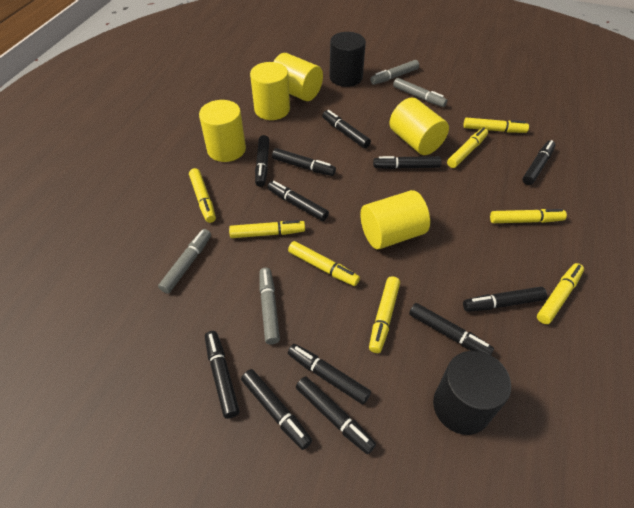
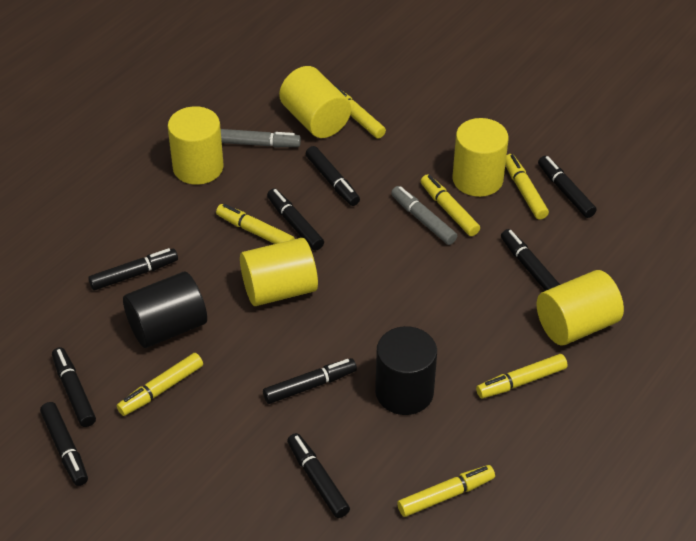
black marker: [205,331,239,419] [241,369,312,450] [255,135,269,187] [267,181,329,221] [272,148,336,176] [288,344,371,405] [296,376,376,455] [322,110,371,148] [373,156,442,169] [409,303,494,355] [463,287,547,312] [522,140,555,185] = 12 -> [40,402,88,486] [52,347,96,427] [88,248,178,291] [263,358,357,404] [267,188,324,251] [287,433,350,518] [306,146,360,206] [501,229,560,291] [538,156,597,218] = 9
grey marker: [158,229,211,294] [259,268,280,344] [370,60,419,85] [393,78,447,107] = 4 -> [221,129,301,147] [391,186,457,245] = 2
yellow marker: [189,168,216,223] [229,220,305,238] [288,241,360,286] [369,276,400,353] [447,127,488,168] [463,117,529,133] [490,209,567,223] [537,263,584,324] = 8 -> [117,353,203,416] [216,204,295,244] [335,86,386,139] [397,465,495,517] [421,174,480,236] [476,354,567,399] [505,154,549,220] = 7

